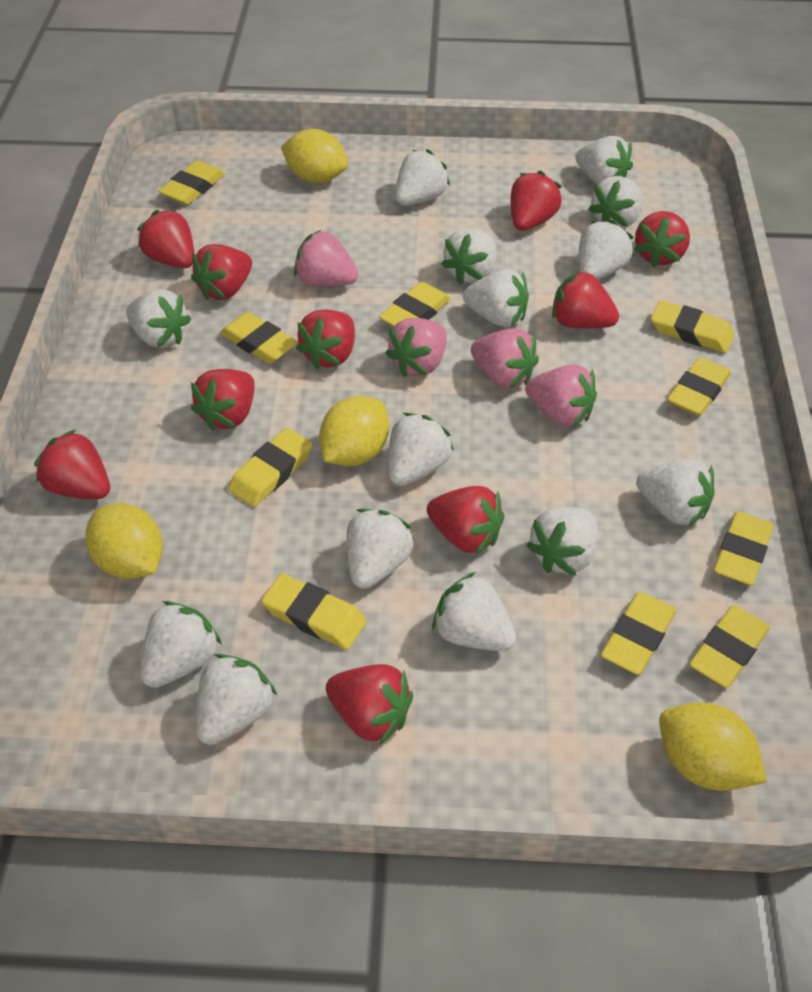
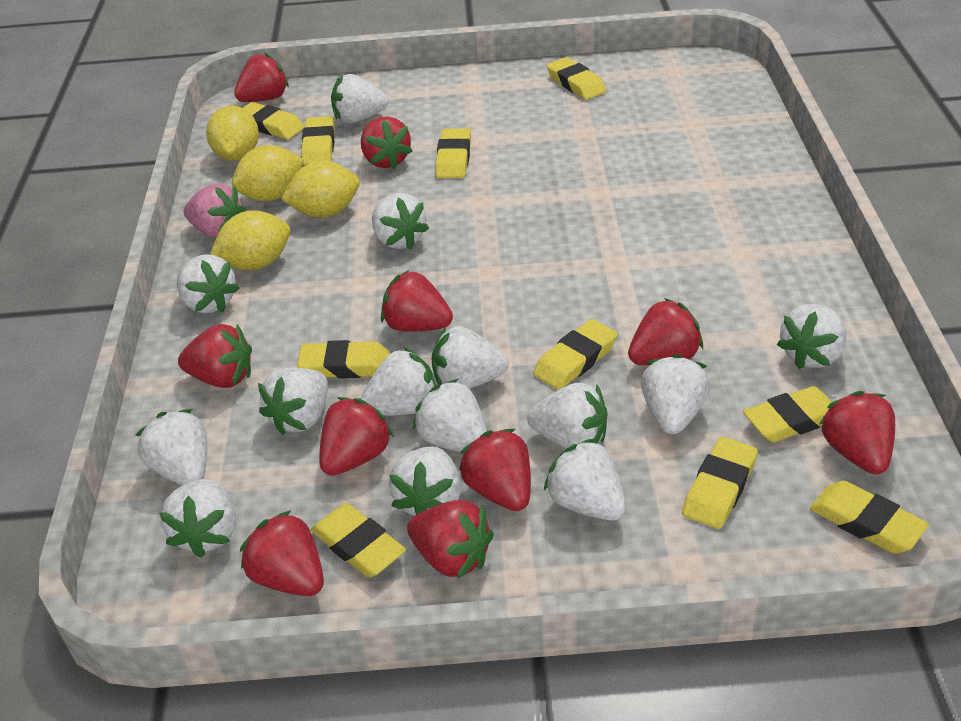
pink strawberry: [294,230,359,286] [385,318,447,377] [471,328,539,388] [525,364,597,426] = 4 -> [184,183,246,238] = 1

